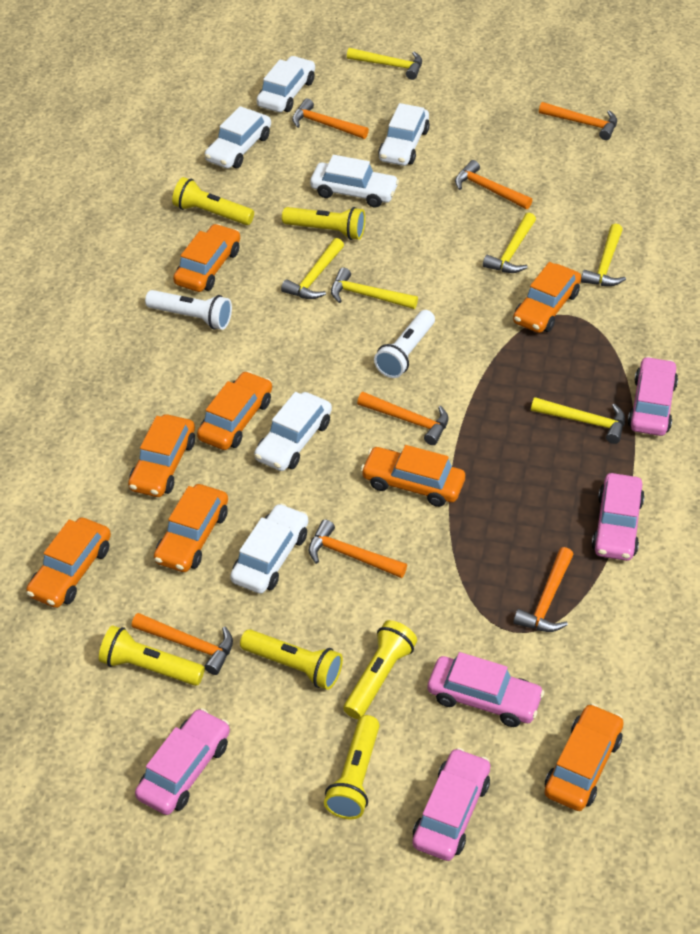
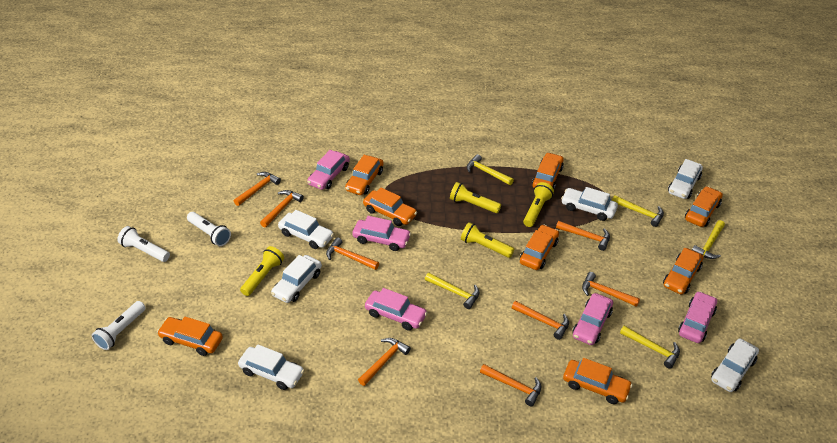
orange hammer: [132,613,233,675] [292,99,369,139] [309,520,407,578] [357,392,448,445] [455,160,533,209] [513,547,574,632] [539,102,617,140] = 7 -> [234,172,281,206] [260,190,304,227] [326,237,379,270] [358,338,411,386] [480,364,541,406] [512,301,569,340] [556,221,610,251] [582,272,640,307] = 8
white flashlight: [145,290,232,330] [374,310,435,378] = 2 -> [92,301,146,350] [117,226,170,262] [187,212,231,246] = 3
yellow flashlight: [99,625,205,686] [172,177,254,225] [240,629,343,690] [282,207,365,240] [324,715,380,819] [343,620,417,719] = 6 -> [240,246,284,296] [450,182,501,213] [461,222,514,258] [523,182,554,227] = 4
yellow hammer: [281,238,344,299] [331,268,418,309] [347,48,422,80] [483,213,536,273] [531,397,625,444] [581,224,626,286] = 6 -> [425,273,480,309] [467,154,514,185] [612,195,664,227] [620,326,680,369] [692,220,725,259] = 5

